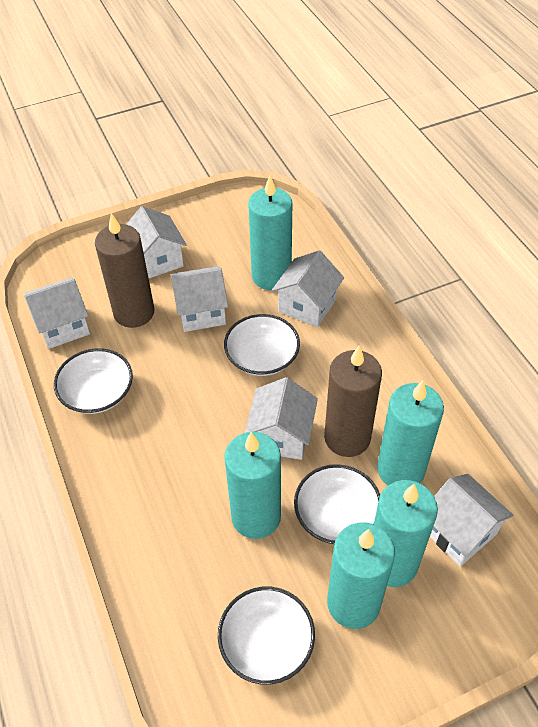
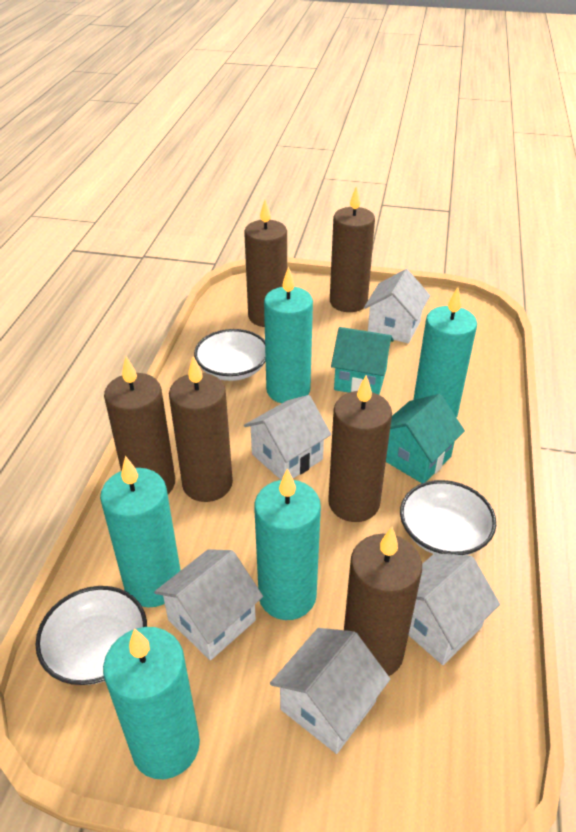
brown candle: [95,213,155,328] [324,346,382,457] = 2 -> [104,357,175,494] [169,356,233,502] [244,200,287,327] [328,375,392,522] [330,186,375,312] [344,527,422,676] = 6
turquoise house: none = 0 -> [331,327,394,395] [386,394,465,483] = 2
white bowl: [54,348,133,414] [218,587,315,685] [224,314,300,376] [294,464,380,544] = 4 -> [35,586,147,685] [194,329,266,381] [400,480,496,555] = 3
white house: [24,278,90,349] [126,206,187,278] [170,266,228,332] [245,377,318,460] [272,250,344,327] [430,474,513,567] = 6 -> [154,549,263,660] [244,395,331,480] [270,628,390,754] [364,269,430,344] [409,553,500,665] = 5

